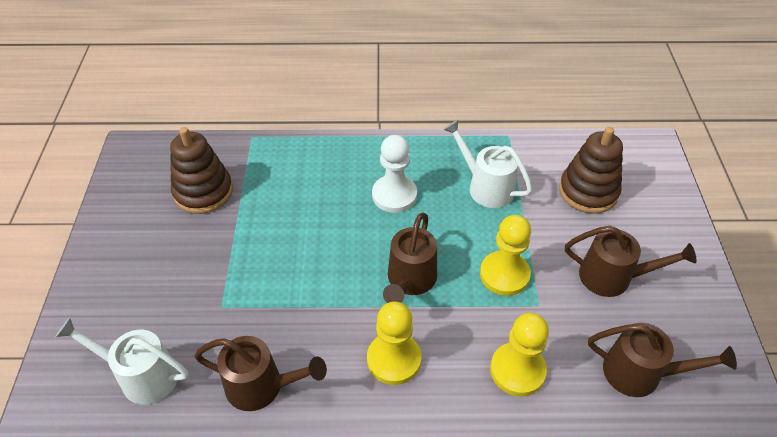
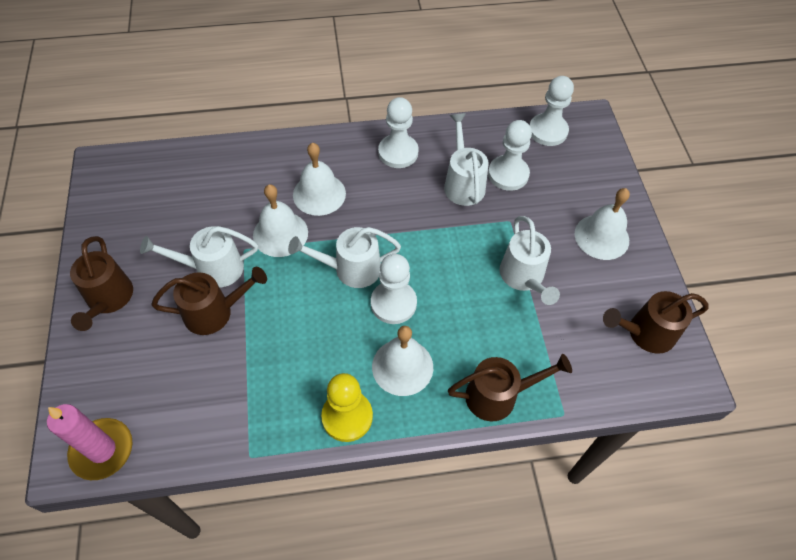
brown stacking toy: [170,127,233,214] [559,127,623,214] = 2 -> none = 0
pink candle: none = 0 -> [47,404,133,480] = 1
white bell: none = 0 -> [253,184,308,257] [293,143,346,216] [372,326,433,396] [575,188,630,260] = 4
white pawn: [372,135,417,213] = 1 -> [371,254,417,324] [378,97,419,168] [488,120,532,191] [530,76,574,146] = 4
white watering can: [55,317,189,405] [443,120,532,208] = 2 -> [140,226,258,288] [288,227,401,288] [444,113,489,206] [500,216,560,305] = 4
yellow pawn: [367,302,421,385] [480,215,531,296] [490,313,549,396] = 3 -> [321,373,373,442] = 1

